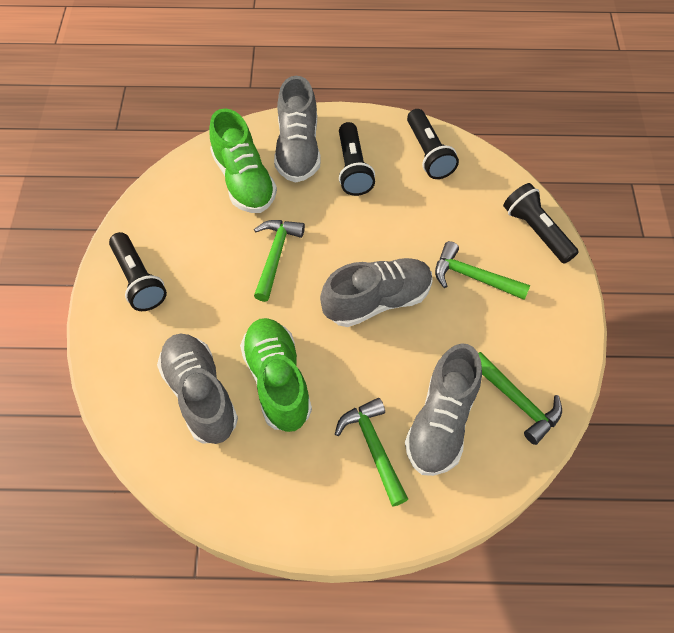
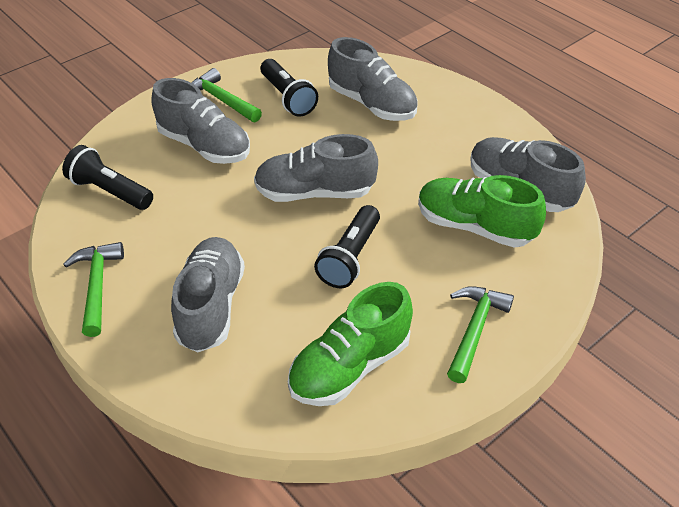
black flashlight: [109,232,167,311] [339,122,375,196] [407,109,459,179] [503,183,579,264] = 4 -> [62,145,153,210] [260,59,318,117] [314,205,380,288] = 3
green hammer: [254,220,305,302] [335,398,408,506] [435,241,530,300] [478,352,562,445] = 4 -> [63,242,124,337] [191,68,262,122] [447,286,514,383] = 3
grey shoe: [157,333,238,444] [274,76,321,182] [320,258,433,327] [405,343,482,476] = 4 -> [151,78,250,164] [171,237,245,352] [254,134,378,202] [328,37,418,121] [471,137,586,212] = 5

